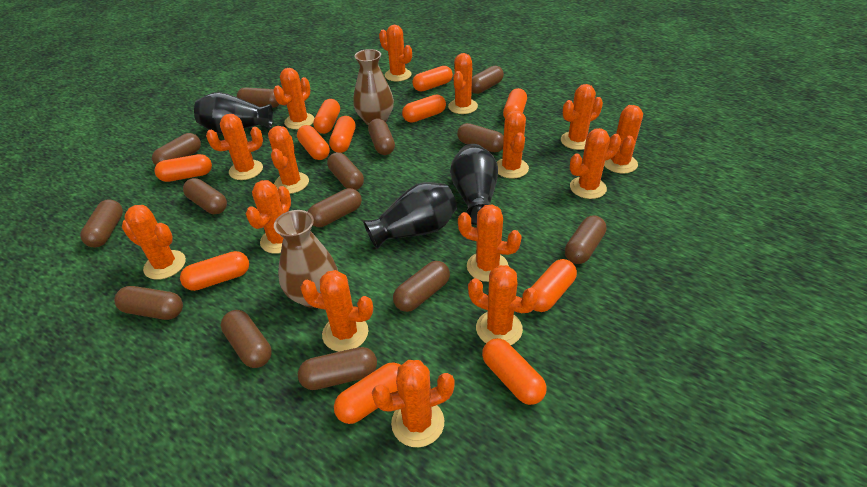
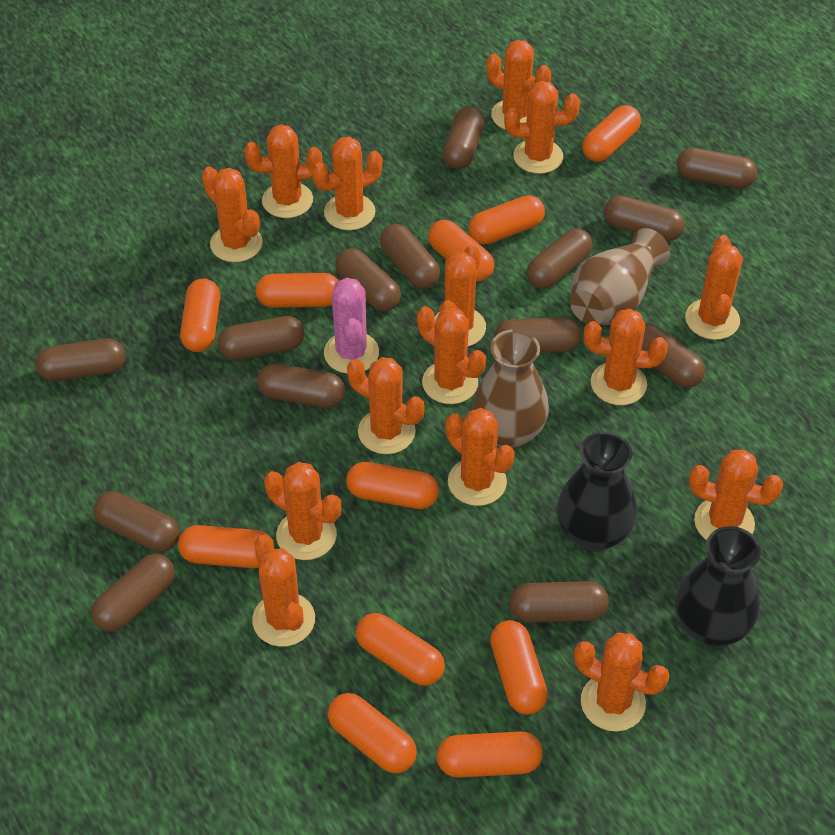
black vase: [194,92,273,134] [363,182,457,250] [450,144,498,225] = 3 -> [557,431,637,552] [675,526,761,647] = 2
pink cactus: none = 0 -> [324,278,379,374] = 1

